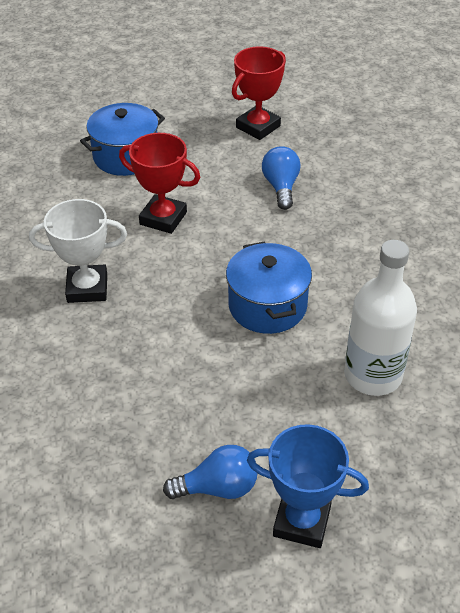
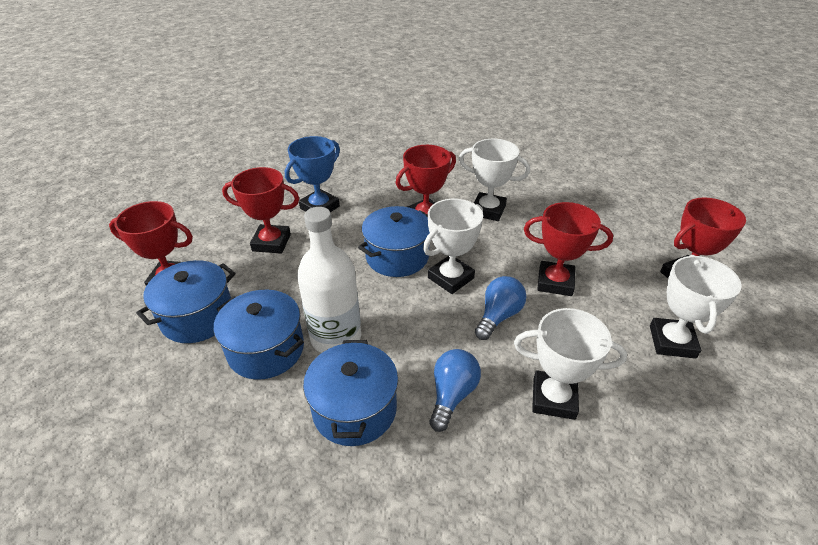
blue pot: [80,103,165,176] [226,241,312,334] = 2 -> [136,260,236,343] [214,289,304,380] [303,340,398,446] [358,206,430,277] = 4
red trophy: [119,133,200,234] [232,46,286,140] = 2 -> [109,201,193,286] [222,167,299,253] [396,145,456,214] [524,202,613,296] [660,198,746,278] = 5
white trophy: [29,199,127,303] = 1 -> [423,199,483,294] [459,139,530,221] [514,308,627,420] [650,255,742,359] = 4

